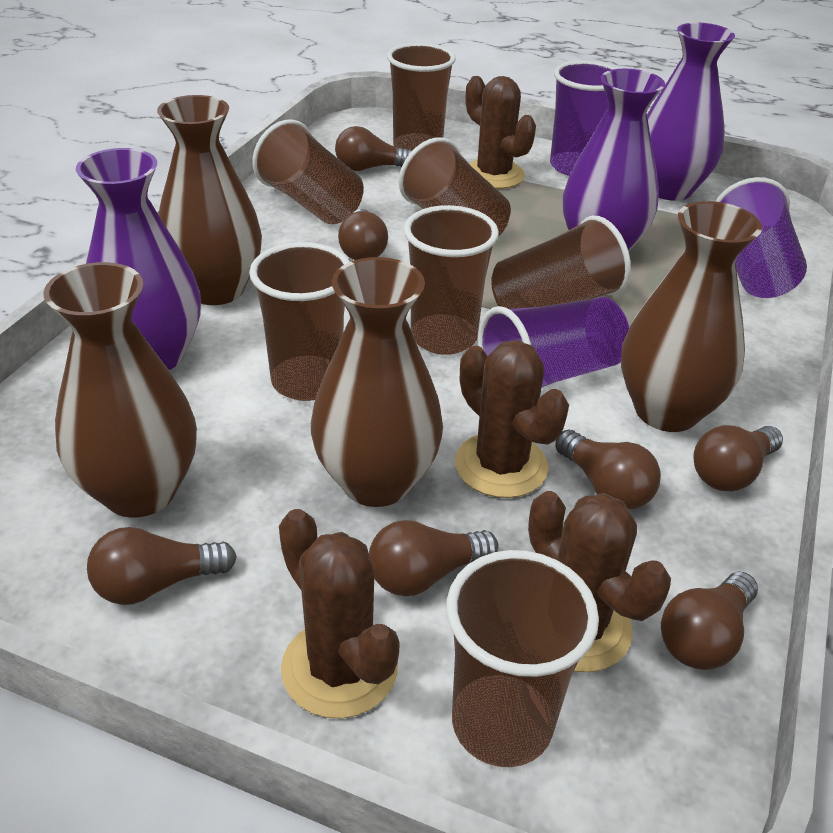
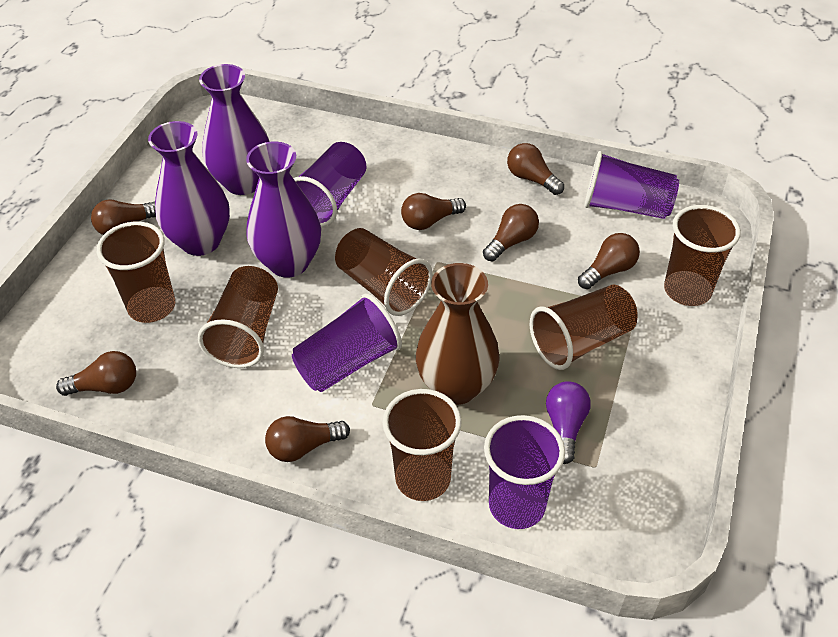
brown cactus: [279,509,400,719] [455,340,569,498] [466,76,536,189] [528,491,671,672] = 4 -> none = 0
brown cup: [249,242,350,401] [252,119,364,224] [387,43,456,151] [399,137,511,237] [404,205,499,355] [447,550,599,767] [491,216,631,309] = 7 -> [97,222,175,323] [198,266,278,368] [335,228,432,316] [383,389,462,501] [530,285,638,370] [664,205,741,306] = 6
brown vase: [44,262,197,518] [157,95,262,305] [311,257,443,507] [621,201,762,432] = 4 -> [416,263,500,405] = 1
purple cup: [478,297,629,387] [550,61,617,176] [715,177,807,298] = 3 -> [292,293,402,392] [293,142,366,227] [484,415,565,529] [584,151,679,219] = 4
purple light bulb: none = 0 -> [546,381,591,464] = 1

